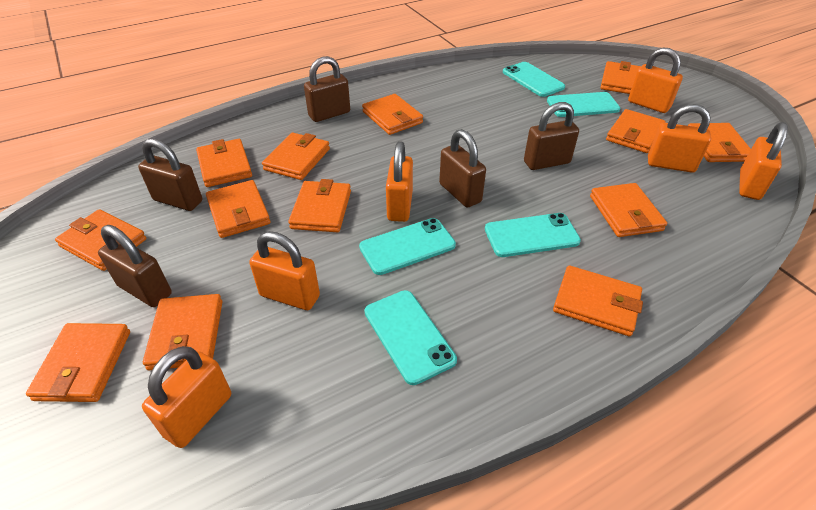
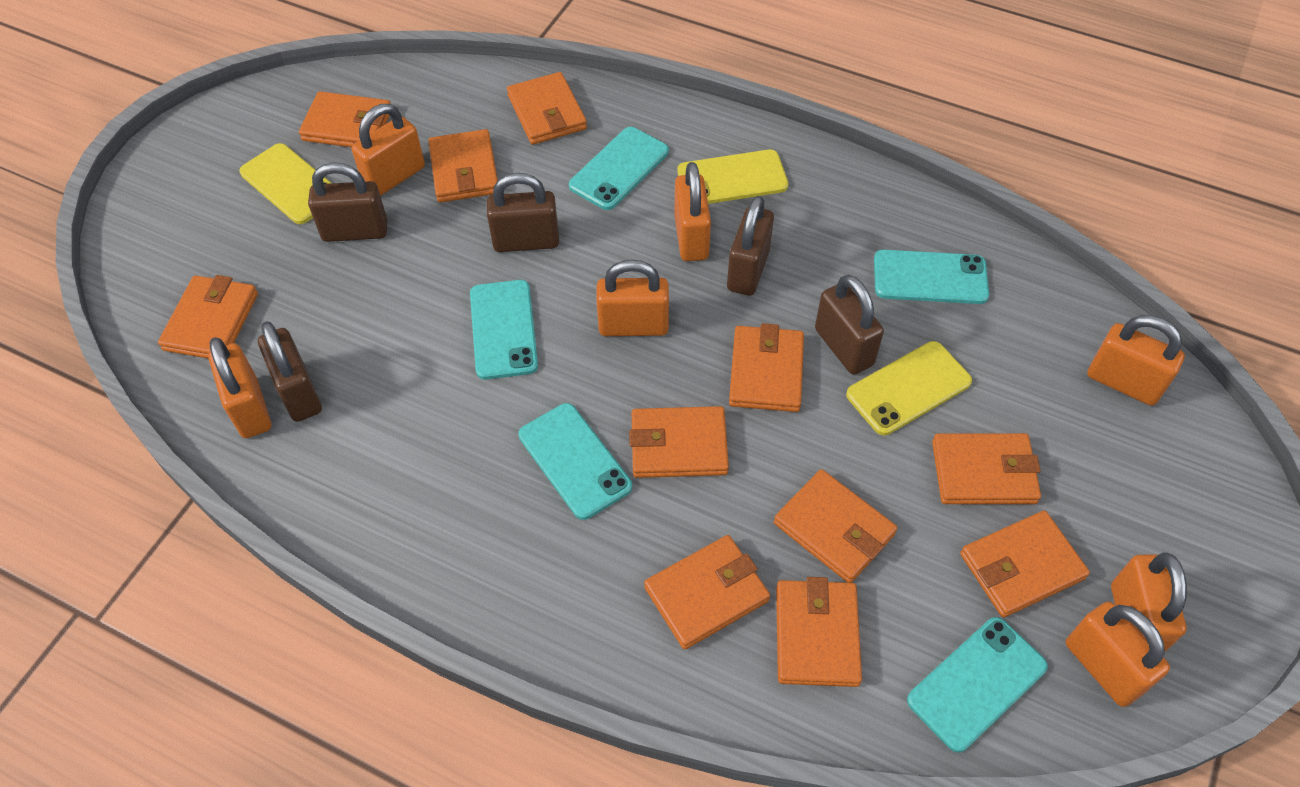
orange padlock: [142,346,231,448] [249,231,320,310] [386,141,413,222] [628,48,683,113] [648,104,711,173] [739,122,788,200] = 6 -> [208,337,271,438] [352,104,425,196] [596,260,669,336] [674,162,711,261] [1065,602,1170,707] [1087,315,1185,406] [1111,552,1187,652] = 7
orange wallet: [26,323,130,402] [55,209,146,271] [143,294,222,370] [196,139,252,187] [206,180,270,238] [262,133,330,180] [288,179,351,232] [362,94,423,135] [553,265,643,336] [590,183,667,237] [601,61,641,94] [606,109,666,153] [688,123,751,162] = 13 -> [158,275,258,358] [299,91,391,147] [428,129,498,202] [507,72,587,145] [629,406,729,478] [644,535,770,649] [729,323,804,412] [774,469,897,583] [776,577,862,687] [932,433,1041,504] [960,510,1090,617] = 11
yellow phone: none = 0 -> [239,143,332,224] [677,150,788,204] [846,341,972,435] = 3

